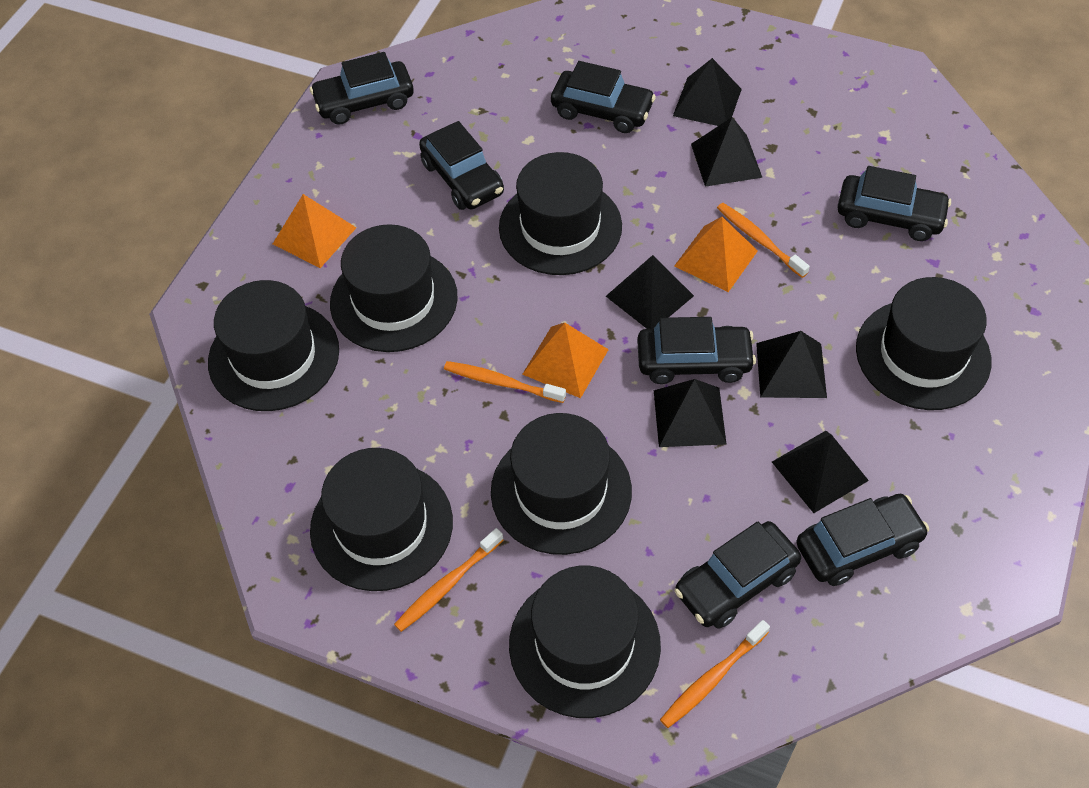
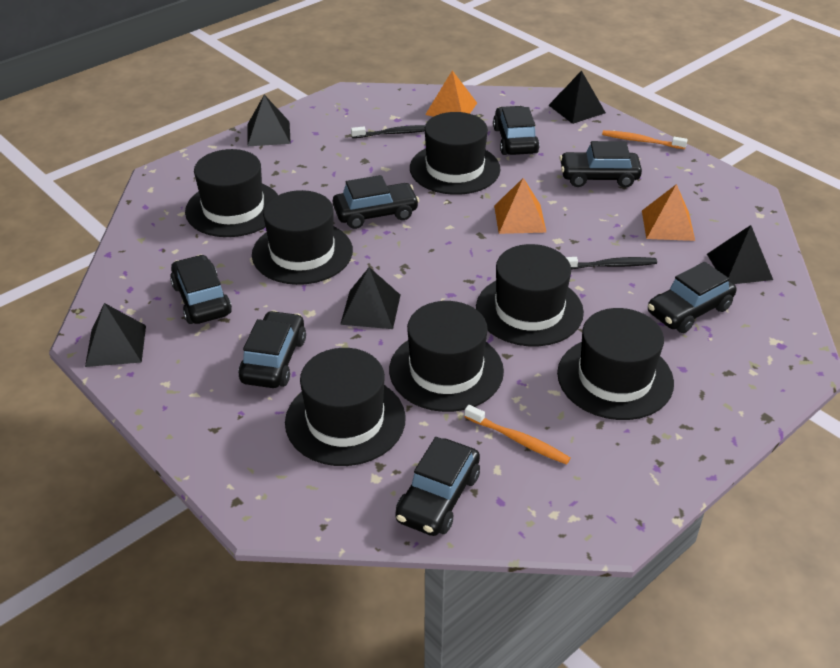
black pyramid: [606,255,694,329] [654,379,726,447] [673,58,742,126] [691,117,763,187] [756,331,827,398] [772,431,869,513] = 6 -> [85,303,146,367] [247,95,291,147] [340,267,401,329] [549,70,606,124] [707,225,773,284] = 5
black toothbrush: none = 0 -> [351,125,425,138] [566,257,657,270] = 2
orange toothbrush: [394,528,503,632] [444,361,566,403] [660,620,770,728] [717,203,810,278] = 4 -> [465,405,571,465] [602,130,688,149] = 2

